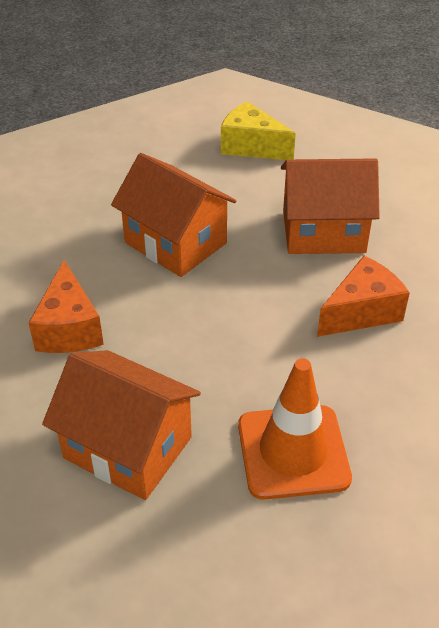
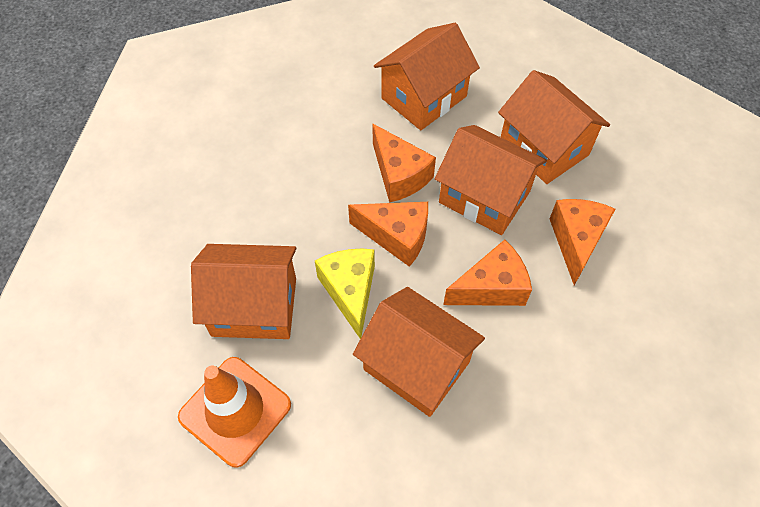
orange cheese: [28,260,104,353] [317,256,410,337] = 2 -> [348,202,428,267] [372,123,436,203] [443,239,532,306] [549,199,615,285] = 4
orange house: [42,350,201,500] [111,153,236,277] [281,158,380,254] = 3 -> [191,244,296,339] [353,287,485,417] [374,23,480,130] [435,125,547,235] [498,70,610,184] = 5

